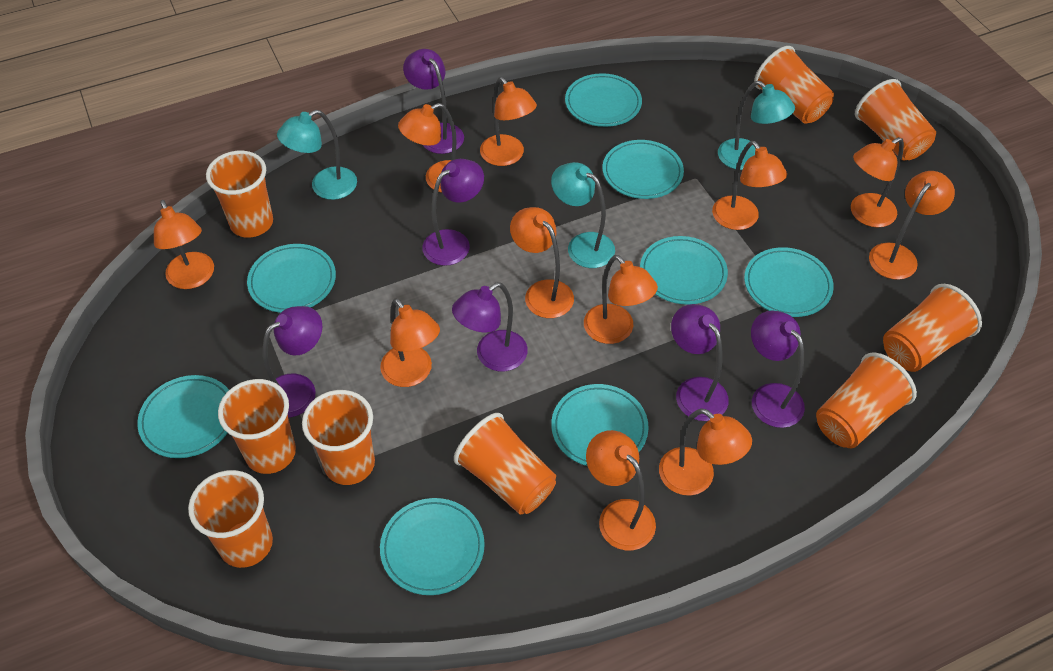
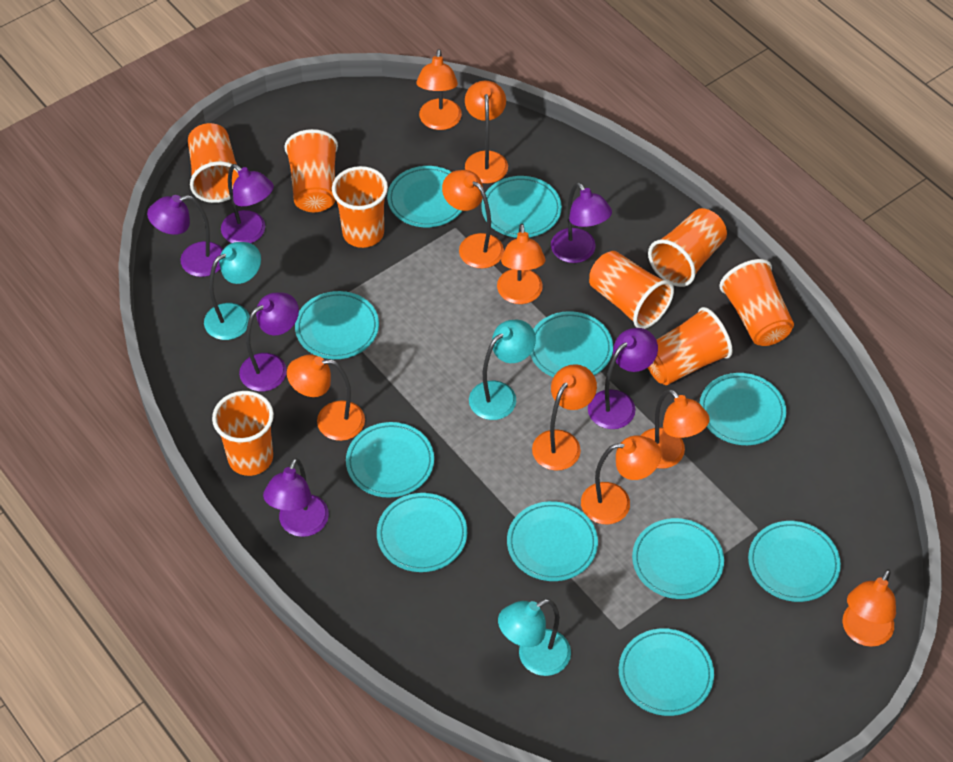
orange cup: [188,470,273,568] [206,151,273,238] [218,379,296,474] [302,390,375,485] [454,413,556,514] [754,46,834,124] [816,353,917,448] [855,79,936,160] [883,284,982,372] = 9 -> [188,123,239,203] [212,391,274,476] [284,129,338,212] [332,166,388,248] [589,251,674,329] [648,208,727,287] [648,307,733,385] [719,259,794,346] = 8
orange lamp: [154,200,214,289] [380,298,440,387] [398,103,456,193] [480,77,537,166] [510,207,574,318] [584,255,658,344] [586,430,656,551] [659,408,752,495] [712,141,787,230] [851,137,904,227] [869,171,955,280] = 11 -> [287,355,365,441] [417,49,462,130] [442,170,504,269] [465,81,508,184] [497,224,545,304] [532,364,597,471] [581,435,661,525] [641,389,710,469] [843,569,896,647] = 9
turquoise plate: [137,375,229,458] [247,244,336,313] [380,498,485,595] [551,384,649,466] [565,73,642,127] [602,140,684,199] [640,236,728,305] [744,247,834,317] = 8 -> [295,291,379,359] [346,422,434,498] [377,493,467,572] [387,166,462,227] [481,176,562,238] [507,501,598,581] [530,311,613,377] [619,628,714,716] [632,518,724,599] [699,373,786,445] [748,521,841,602] = 11

